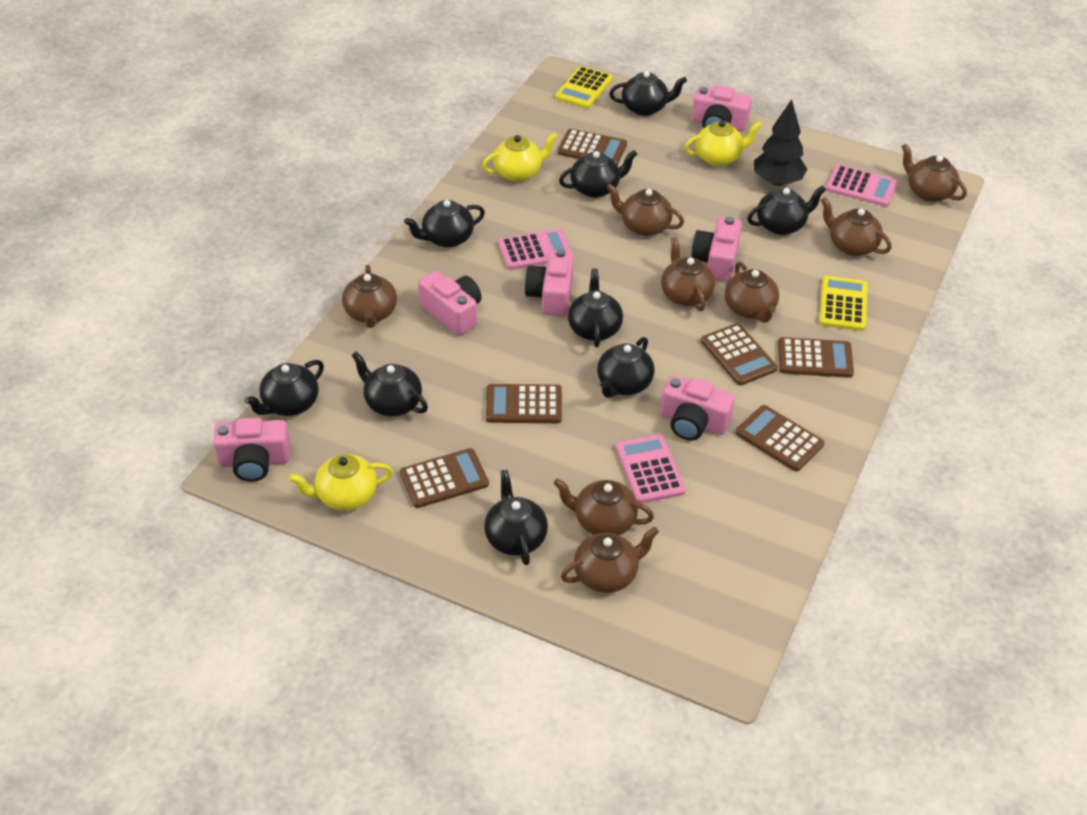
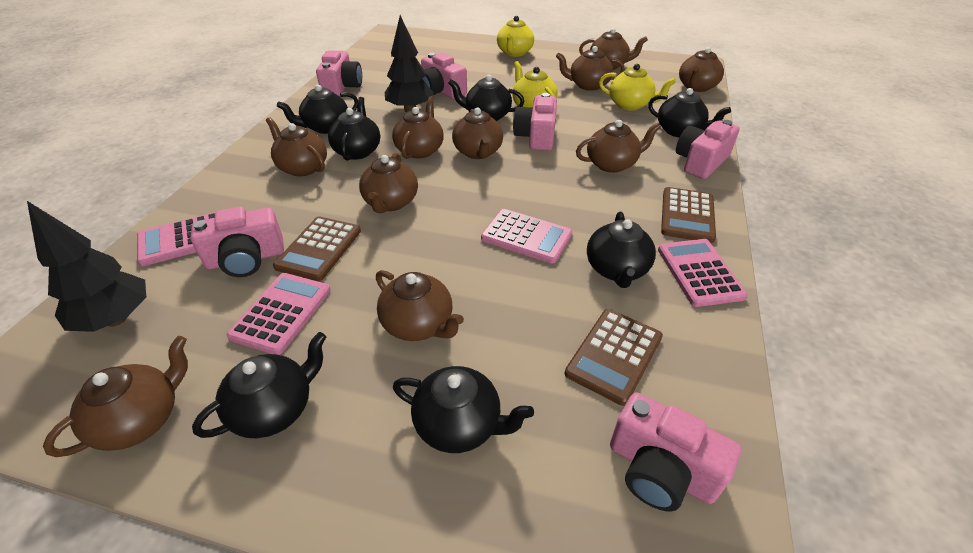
black teapot: [244,360,324,416] [351,352,428,417] [404,200,485,248] [484,470,548,565] [559,150,637,198] [568,268,623,347] [597,337,655,398] [609,71,687,116] [747,185,826,235] = 9 -> [192,332,326,438] [277,85,358,134] [328,97,380,161] [393,366,534,453] [448,74,524,121] [587,212,656,288] [648,88,731,137] = 7
black tree: [754,99,807,186] = 1 -> [27,201,146,332] [385,15,434,113] = 2
brown calculator: [400,448,489,508] [486,384,562,423] [558,129,627,165] [701,323,777,385] [736,405,824,472] [778,337,854,378] = 6 -> [273,216,361,281] [565,309,663,406] [661,187,716,243] = 3
brown teapot: [342,265,397,328] [554,479,654,535] [561,527,659,593] [606,184,684,236] [661,237,715,311] [725,262,779,323] [821,197,892,256] [901,144,967,202] = 8 -> [43,336,188,457] [266,117,327,176] [359,153,418,213] [376,270,464,341] [392,97,444,159] [452,108,503,159] [556,46,625,91] [576,120,661,173] [579,28,648,70] [679,47,724,92] = 10
pink calculator: [498,229,572,270] [616,434,686,503] [826,165,898,207] = 3 -> [137,212,215,266] [227,273,331,355] [481,209,572,264] [658,239,748,307] = 4
yellow calculator: [555,66,613,109] [819,276,868,331] = 2 -> none = 0

